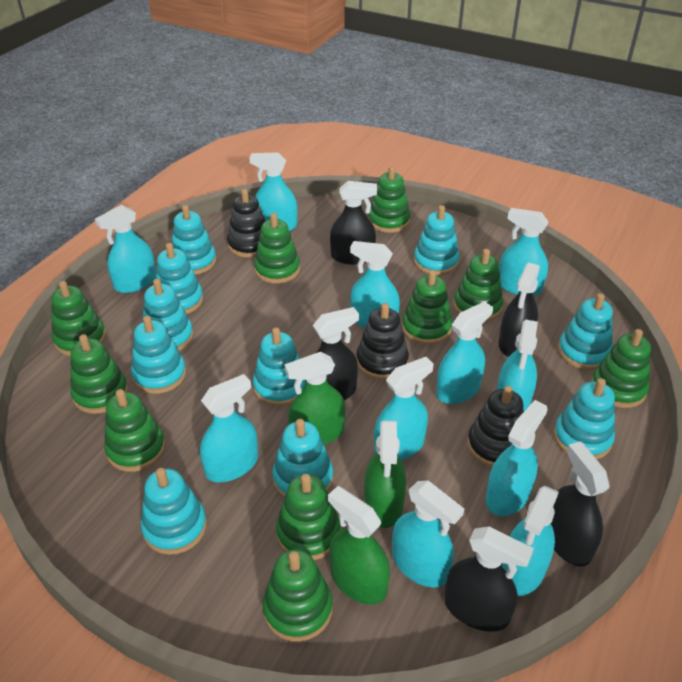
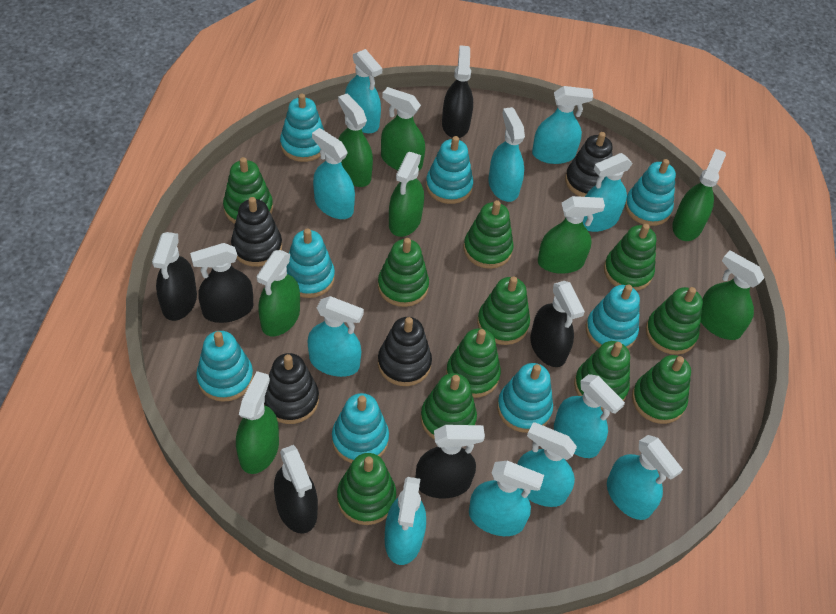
black spray bottle: [305,307,359,401] [330,181,377,265] [445,526,534,632] [498,262,540,357] [551,441,609,567] = 5 -> [152,232,197,321] [190,243,253,323] [274,445,318,534] [416,425,485,498] [442,45,473,138] [530,281,585,367] = 6
black stacking toy: [227,189,265,257] [356,303,409,380] [467,386,524,467] = 3 -> [231,197,282,267] [264,353,319,424] [378,317,432,386] [565,132,613,197] = 4
green spray bottle: [285,352,345,445] [328,486,390,605] [364,420,406,528] = 3 -> [236,371,279,474] [257,250,300,336] [338,94,373,187] [381,87,425,170] [389,152,424,237] [538,196,605,274] [672,149,726,241] [701,251,764,340] = 8
green stacking toy: [51,281,106,356] [70,334,128,414] [104,389,165,472] [254,213,300,284] [262,549,333,642] [276,474,341,560] [368,166,411,233] [402,270,452,345] [454,249,503,322] [591,329,651,408] = 10 -> [223,157,273,224] [337,453,396,525] [378,238,429,307] [420,373,477,440] [446,328,501,398] [464,200,514,269] [477,276,530,345] [574,341,630,410] [604,224,656,291] [632,355,691,424] [646,287,703,355] = 11
turquoise stacking toy: [131,316,186,394] [141,468,207,555] [142,279,194,351] [155,243,203,314] [172,205,216,275] [253,327,305,406] [272,419,333,498] [414,205,460,275] [554,378,615,459] [558,293,613,370] = 10 -> [196,331,253,402] [280,94,324,162] [286,228,335,298] [332,393,389,463] [426,136,473,204] [497,363,553,433] [586,284,640,349] [625,159,676,226] = 8

